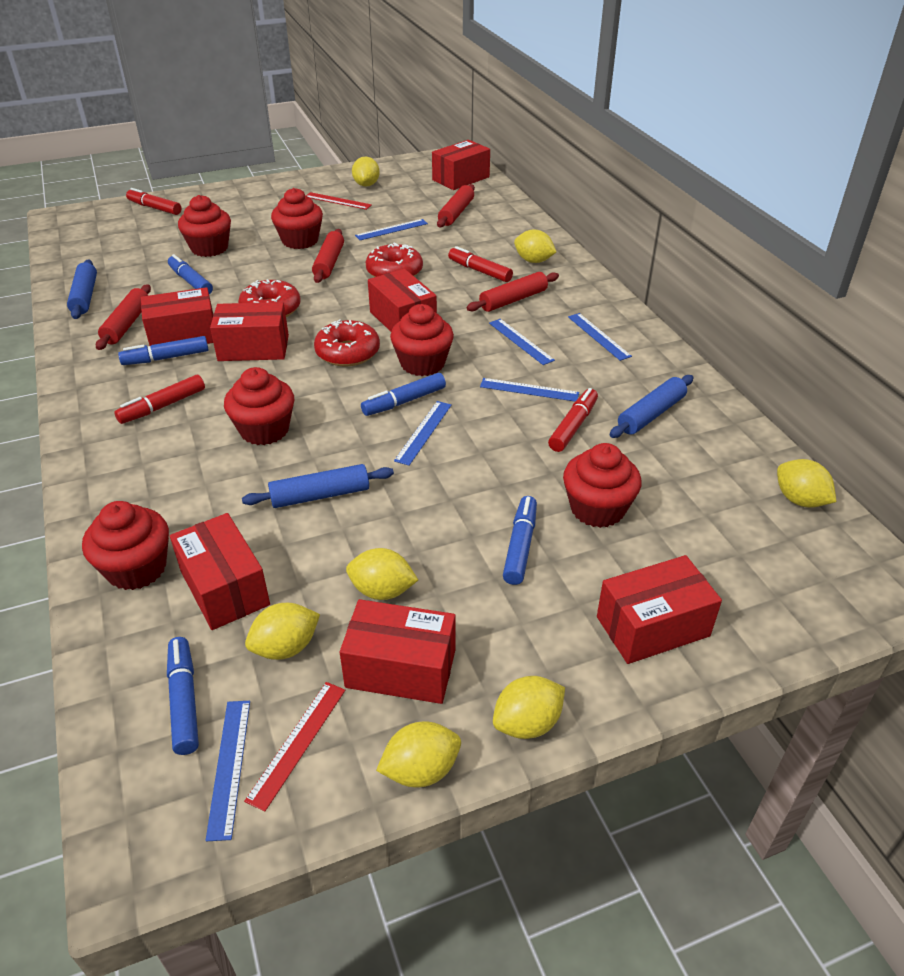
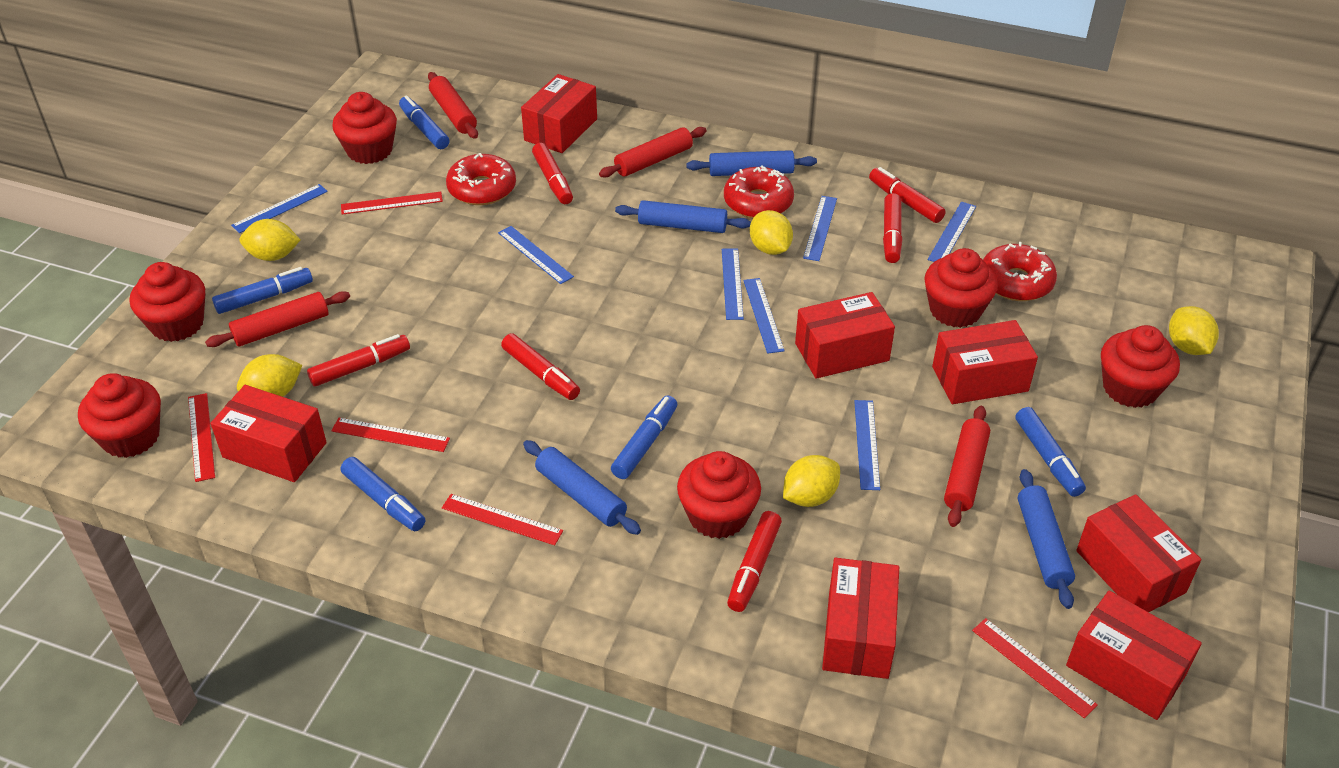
blue rolling pin: [67,259,97,319] [242,464,394,508] [610,375,693,438] = 3 -> [523,440,641,535] [615,200,751,233] [686,150,817,176] [1018,469,1075,609] = 4
blue ruler: [205,701,250,841] [355,219,428,240] [394,401,452,466] [480,378,579,401] [489,319,555,365] [568,313,632,361] = 6 -> [231,184,328,233] [498,226,574,284] [722,248,744,320] [743,278,785,354] [803,196,837,261] [854,400,880,490] [928,202,976,262] = 7
red marker: [114,374,205,424] [126,188,181,215] [448,246,513,282] [548,388,598,452] = 4 -> [307,334,410,387] [501,333,580,400] [532,143,573,204] [727,511,782,612] [869,167,946,223] [883,193,902,263] = 6
red ruler: [244,682,345,812] [306,192,372,210] = 2 -> [188,393,215,482] [331,418,450,452] [341,192,443,215] [442,494,563,545] [972,618,1098,719] = 5
yellow lemon: [245,603,320,660] [346,548,418,600] [352,156,380,187] [376,721,461,787] [493,676,565,739] [514,230,556,263] [777,459,836,508] = 7 -> [237,354,302,397] [239,219,300,261] [750,210,793,255] [783,455,840,507] [1169,306,1219,355] = 5

